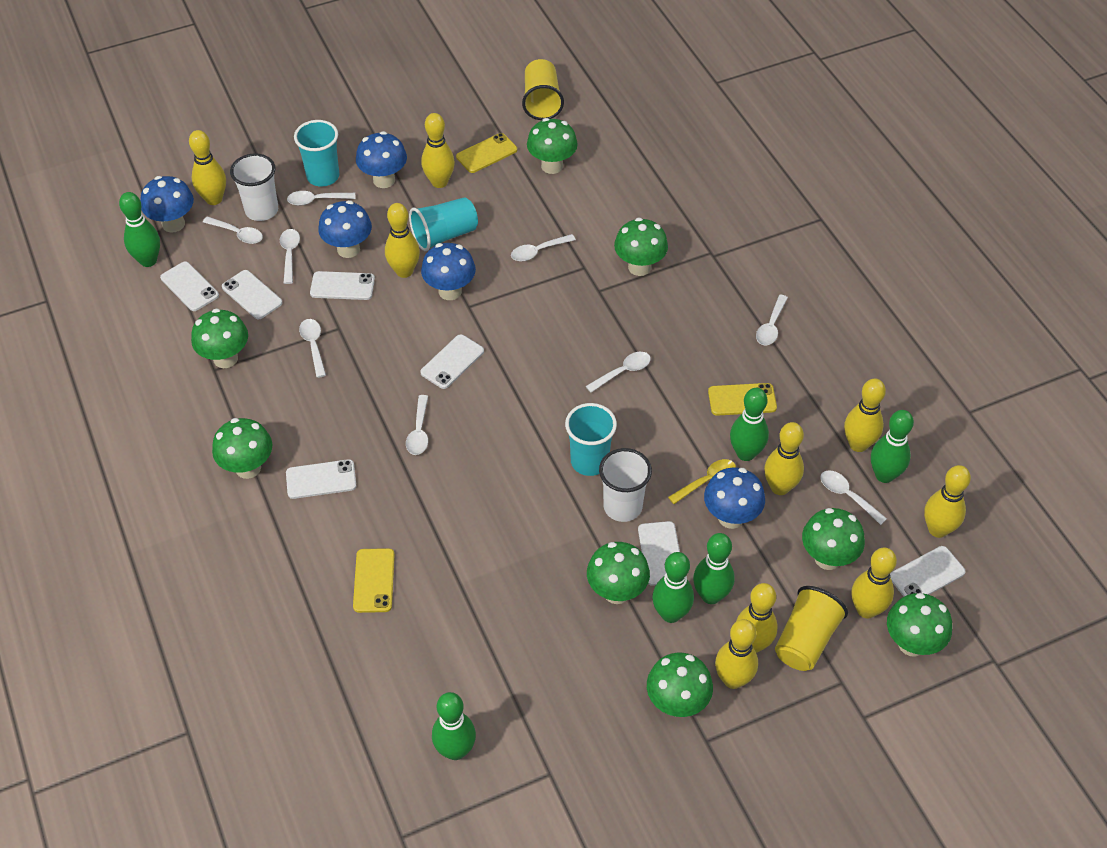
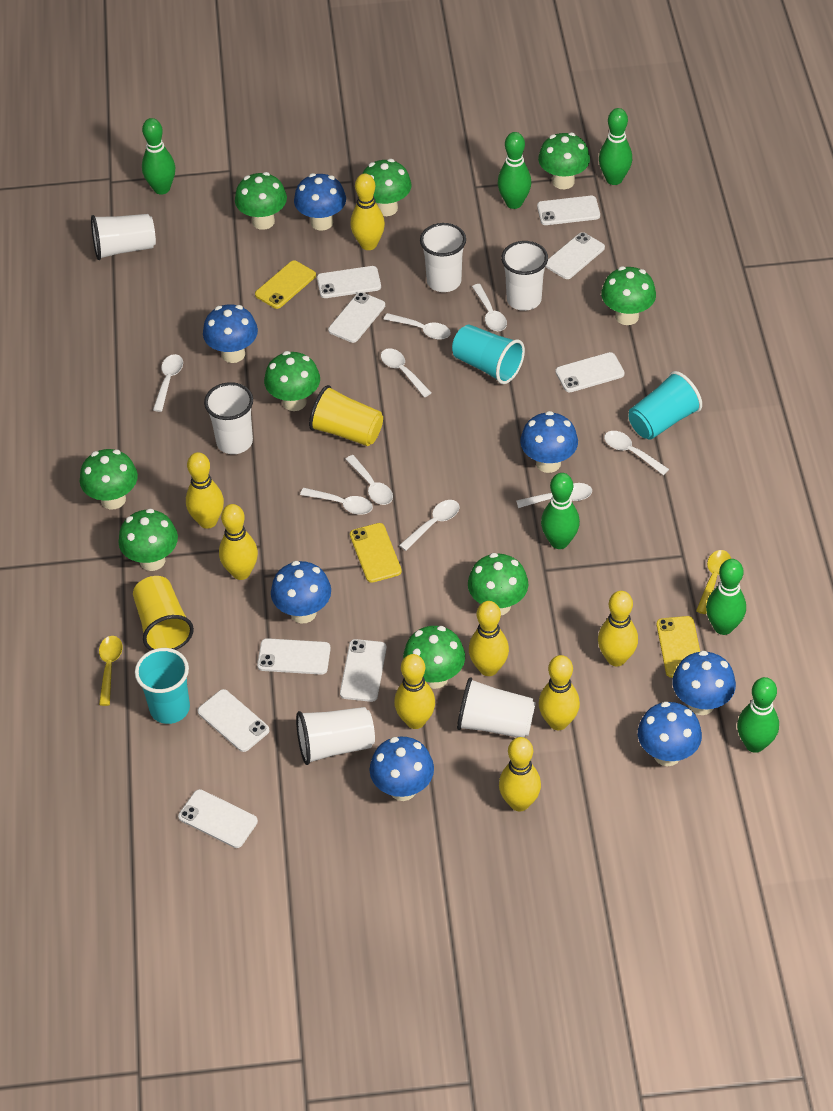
blue mushroom: [140,176,194,233] [318,200,372,258] [356,131,407,188] [421,243,476,300] [704,467,765,529] = 5 -> [203,304,258,363] [271,561,331,623] [294,173,346,231] [370,737,434,801] [520,411,578,473] [638,702,702,766] [672,651,736,715] = 7
green mushroom: [191,308,248,368] [212,418,272,479] [527,118,578,174] [587,542,650,604] [614,218,668,276] [647,652,713,717] [802,508,865,570] [887,593,952,657] = 8 -> [80,449,138,510] [118,509,178,571] [235,172,287,230] [264,351,320,411] [362,159,411,216] [403,626,465,689] [468,553,528,615] [538,133,590,189] [601,266,656,325] = 9
white cup: [230,153,278,221] [599,448,652,522] = 2 -> [91,214,156,260] [204,382,253,454] [296,707,375,765] [420,223,466,292] [457,677,536,738] [501,241,548,311] = 6
white phone: [160,261,219,311] [222,270,283,320] [286,459,356,499] [310,271,375,300] [420,334,484,389] [638,521,680,586] [890,546,966,596] = 7 -> [178,789,258,848] [198,689,270,752] [257,638,331,675] [317,266,381,298] [328,292,385,343] [340,639,387,702] [537,196,600,225] [545,232,605,279] [555,352,625,393] = 9
yellow bowling pin: [189,130,226,205] [385,203,420,278] [421,113,455,188] [715,619,758,689] [736,583,777,653] [764,422,804,495] [844,378,886,452] [851,547,897,619] [924,465,971,538] = 9 -> [186,452,224,529] [219,504,258,580] [350,174,385,250] [394,654,435,729] [469,601,509,676] [499,737,541,811] [539,655,580,730] [598,591,638,666] = 8
yellow spoon: [668,459,736,504] = 1 -> [99,636,123,706] [696,550,731,614] = 2

